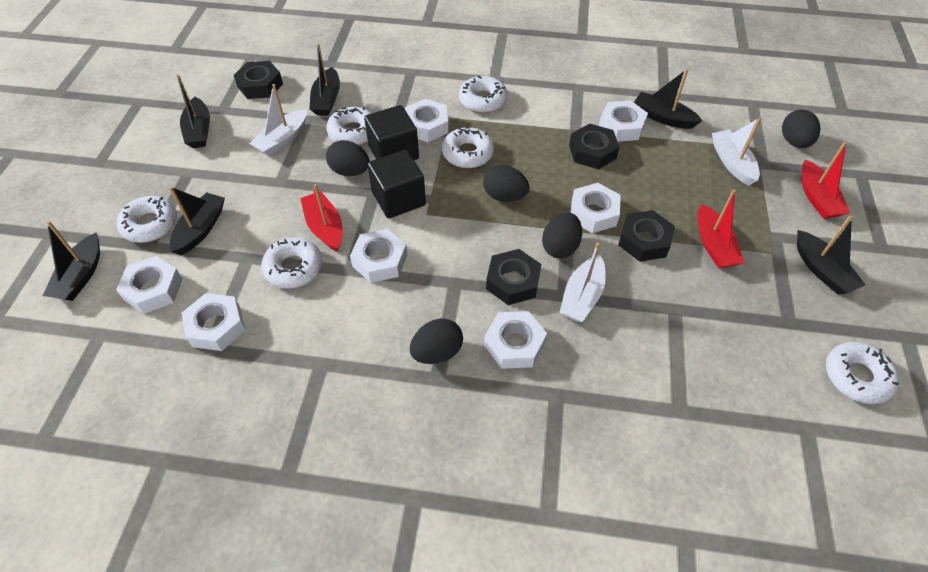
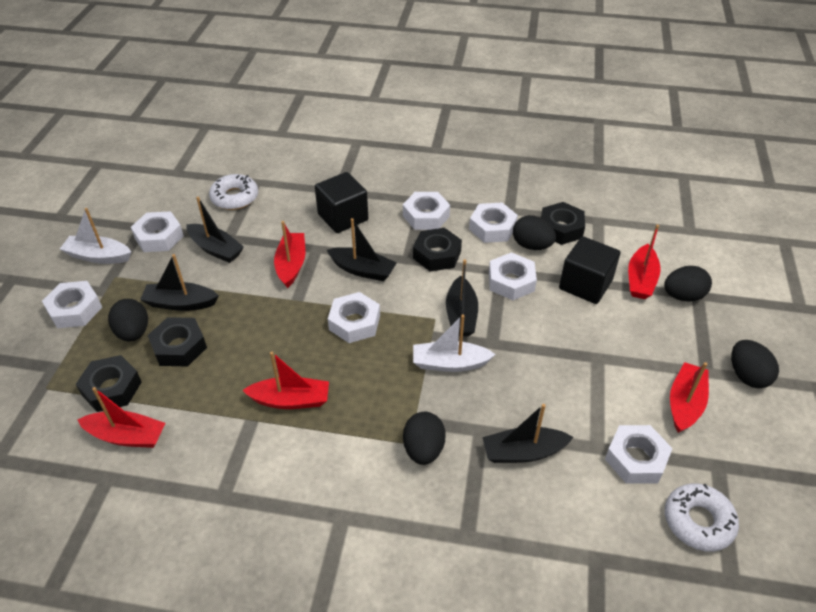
black boat: [43,221,100,301] [169,186,225,255] [176,74,210,148] [310,43,340,116] [634,69,702,129] [797,216,866,294] = 6 -> [140,254,219,311] [186,197,244,263] [327,218,397,281] [446,259,478,336] [482,404,573,463] = 5
red boat: [300,184,343,252] [698,189,744,268] [802,142,850,219] = 3 -> [77,387,166,448] [242,352,329,409] [274,221,305,288] [628,225,661,299] [670,362,709,433] = 5
white boat: [249,84,307,156] [559,243,606,322] [712,117,762,185] = 3 -> [60,208,131,264] [413,314,496,372] = 2
white donut: [117,196,177,243] [261,238,323,288] [326,107,372,145] [442,127,494,168] [459,76,508,113] [826,342,899,404] = 6 -> [209,174,258,210] [665,483,739,552] = 2

